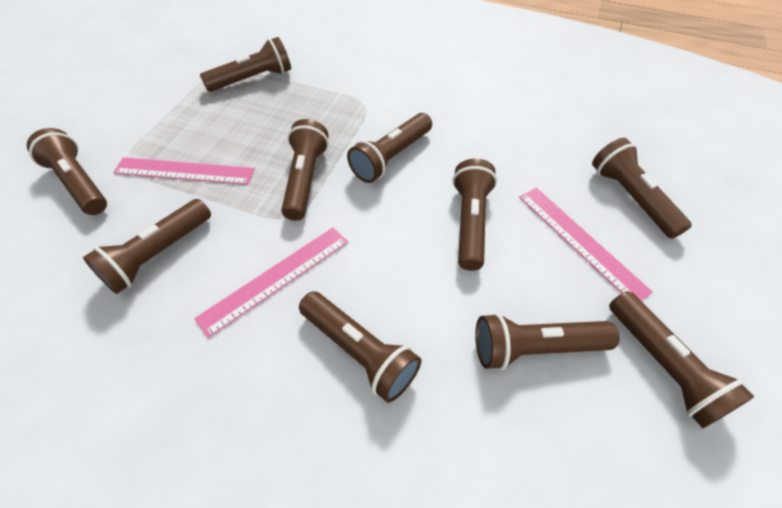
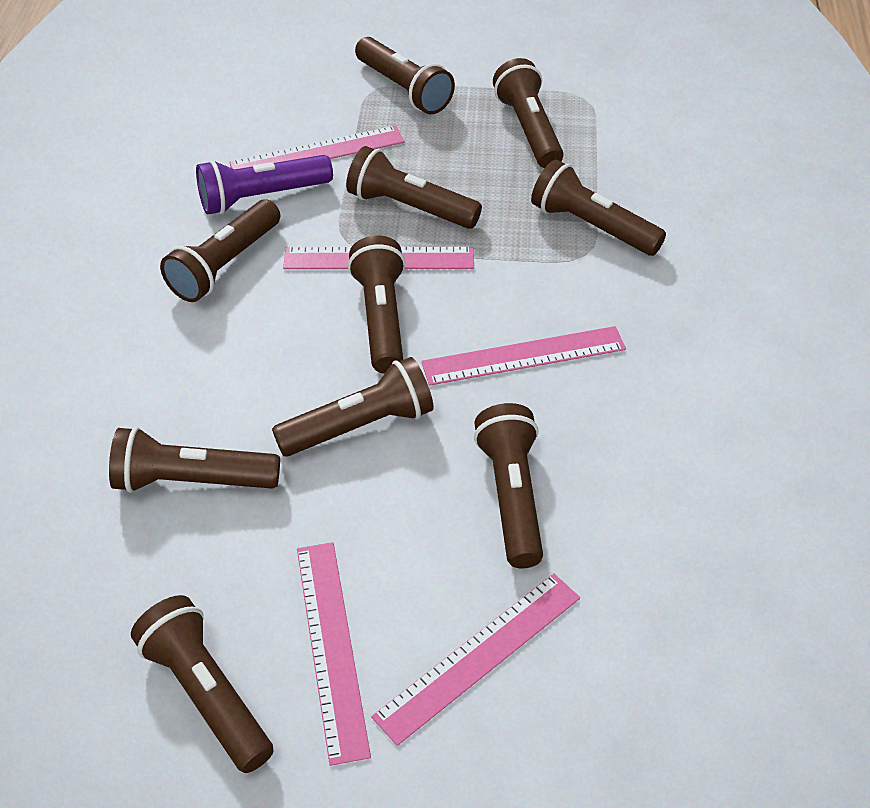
pink ruler: [113,157,255,185] [194,227,348,338] [519,188,653,301] = 3 -> [229,125,404,169] [283,247,474,269] [297,542,371,766] [371,573,580,746] [421,326,626,386] = 5
purple flashlight: none = 0 -> [196,155,333,215] = 1

